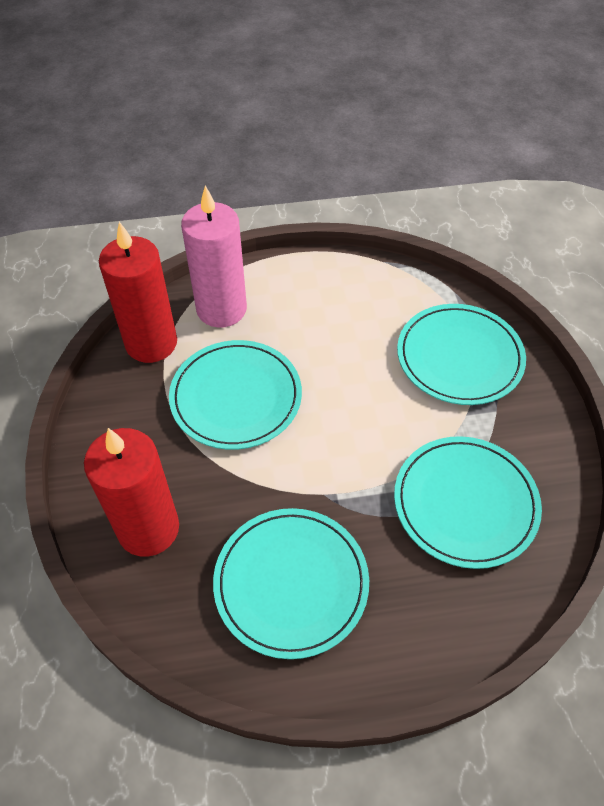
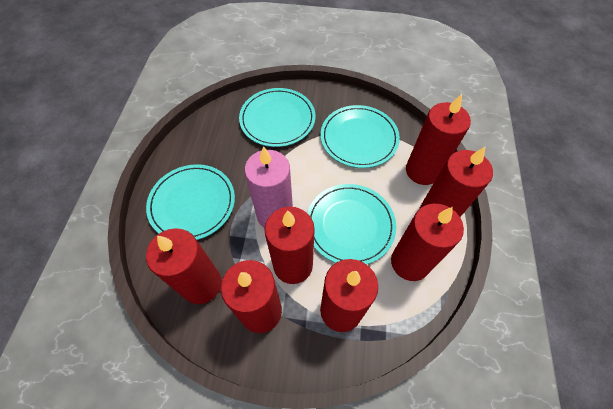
red candle: [84,428,179,557] [99,221,177,363] = 2 -> [146,228,222,304] [221,260,282,333] [265,207,315,284] [320,259,378,332] [391,204,464,281] [406,94,471,185] [420,146,493,217] = 7

